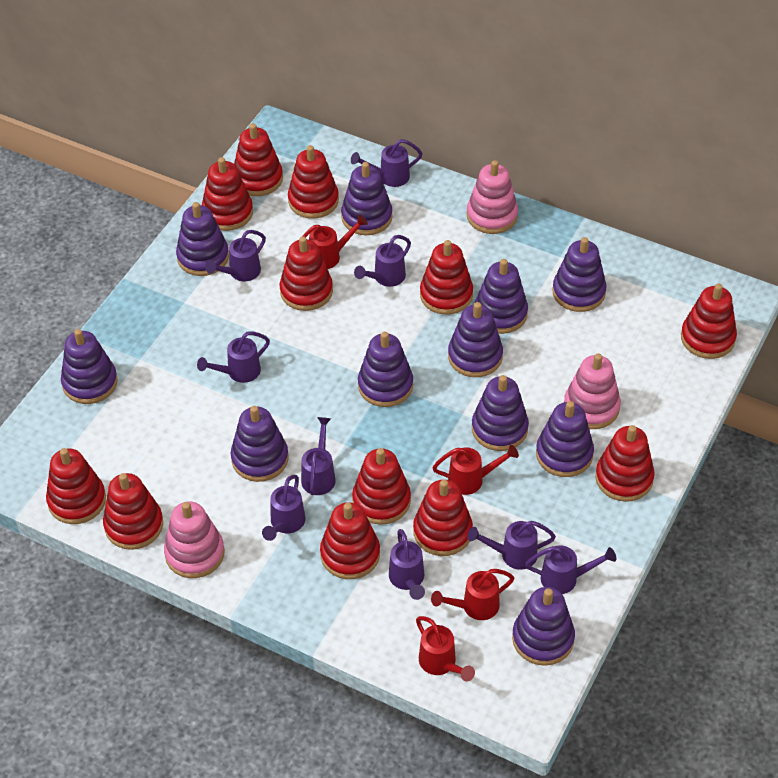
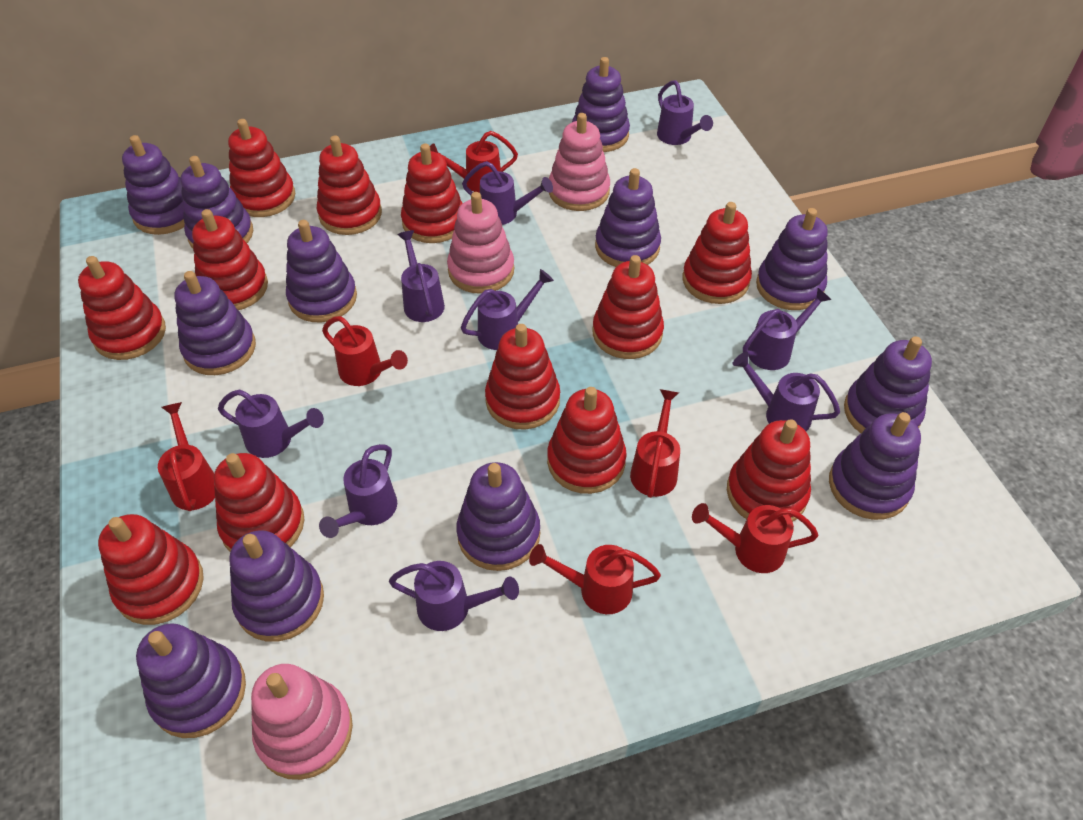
purple stacking toy: [61,329,118,404] [176,202,229,276] [231,406,288,482] [341,162,393,235] [358,332,413,407] [448,302,503,377] [472,375,529,451] [475,259,528,334] [512,587,575,666] [536,401,594,477] [553,237,606,312] = 11 -> [122,135,185,235] [136,623,246,738] [174,271,256,375] [181,156,253,248] [229,530,324,642] [286,220,357,322] [456,462,540,571] [572,57,630,152] [595,168,661,267] [756,208,828,310] [829,412,921,520] [844,336,932,433] = 12
red watering can: [303,215,368,269] [416,616,475,681] [431,569,514,620] [432,445,519,495] = 4 -> [158,402,215,511] [322,316,408,386] [430,131,518,193] [529,544,661,614] [630,389,680,498] [692,503,818,573] = 6

